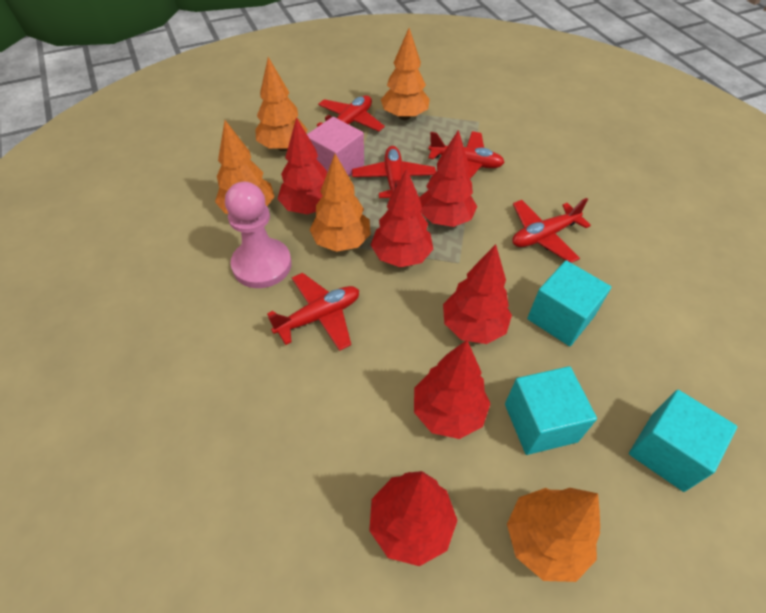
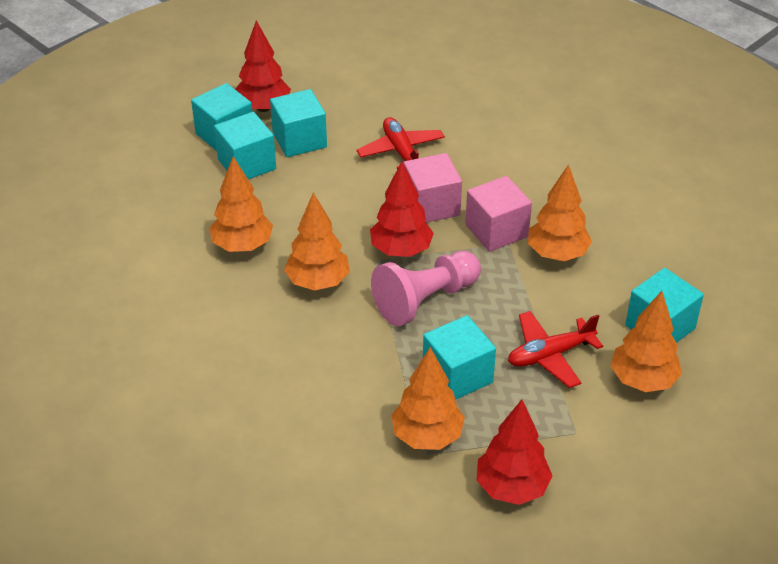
pink cube: [307,117,364,177] = 1 -> [404,153,462,223] [465,176,532,252] = 2
red plane: [267,273,359,351] [317,95,385,132] [352,146,436,198] [428,131,505,179] [512,198,591,263] = 5 -> [356,117,445,169] [508,311,603,388] = 2
red tree: [278,118,327,215] [369,471,458,566] [371,168,433,267] [414,340,491,439] [419,130,477,227] [443,244,512,344] = 6 -> [235,20,291,112] [370,161,434,257] [476,399,553,505] = 3
turquoise cube: [505,366,597,455] [527,260,611,346] [629,390,737,492] = 3 -> [191,83,252,151] [214,112,276,179] [270,89,327,157] [423,315,496,400] [625,268,704,343] = 5

